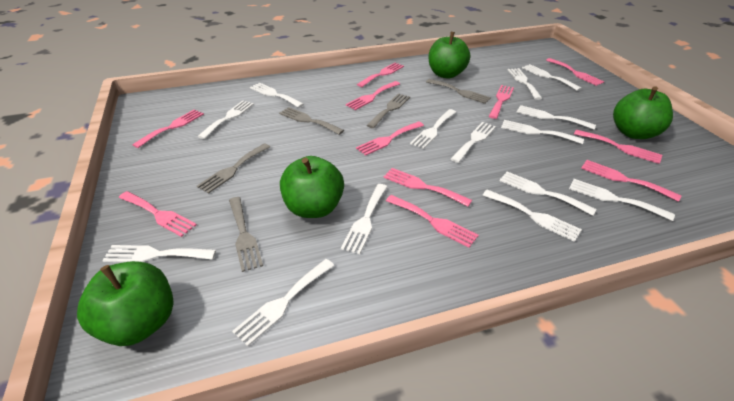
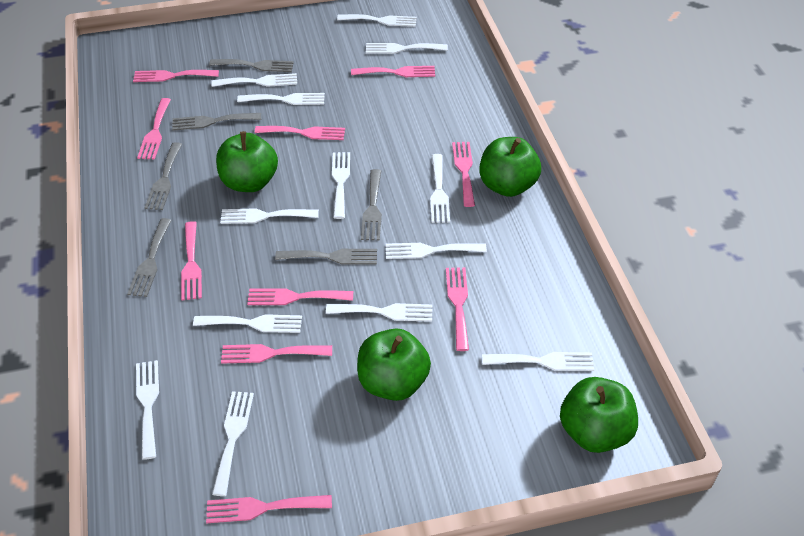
grey fork: [197,143,270,194] [229,197,263,272] [279,107,344,135] [367,93,410,128] [426,79,491,104] = 5 -> [127,218,172,297] [144,142,182,210] [172,113,261,131] [209,59,294,72] [275,249,377,264] [361,169,382,241] = 6
pink fork: [119,191,197,237] [132,110,204,148] [346,81,400,110] [356,121,424,156] [357,63,404,87] [383,168,472,206] [386,195,479,247] [489,85,514,119] [546,58,604,86] [574,130,662,164] [581,160,682,202] = 11 -> [133,70,219,82] [137,98,171,160] [181,221,202,300] [206,495,332,524] [221,344,332,364] [247,288,353,305] [255,126,345,140] [351,66,435,77] [446,267,469,351] [452,142,475,207] = 10
white fork: [102,245,216,262] [198,100,254,139] [232,259,334,347] [250,83,304,108] [341,184,387,254] [410,109,456,149] [451,122,496,163] [483,190,582,242] [500,172,597,216] [501,120,584,144] [508,68,542,100] [517,105,596,130] [522,64,582,91] [569,179,675,221] = 14 -> [136,360,159,460] [193,314,302,333] [211,73,297,87] [212,391,254,496] [220,208,319,224] [237,93,325,105] [326,303,433,322] [332,152,350,219] [337,14,417,27] [366,43,448,54] [386,243,487,259] [430,154,450,223] [482,352,594,371] = 13

